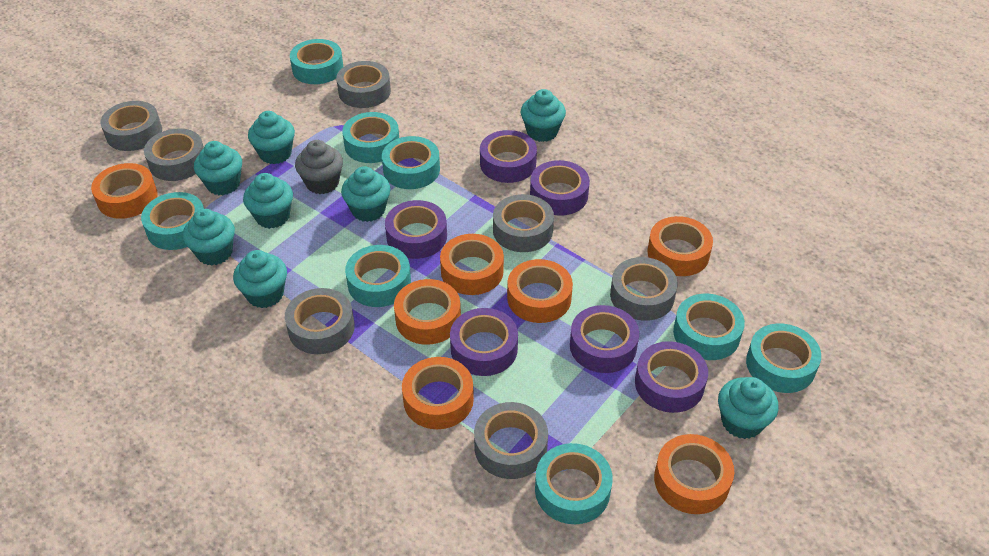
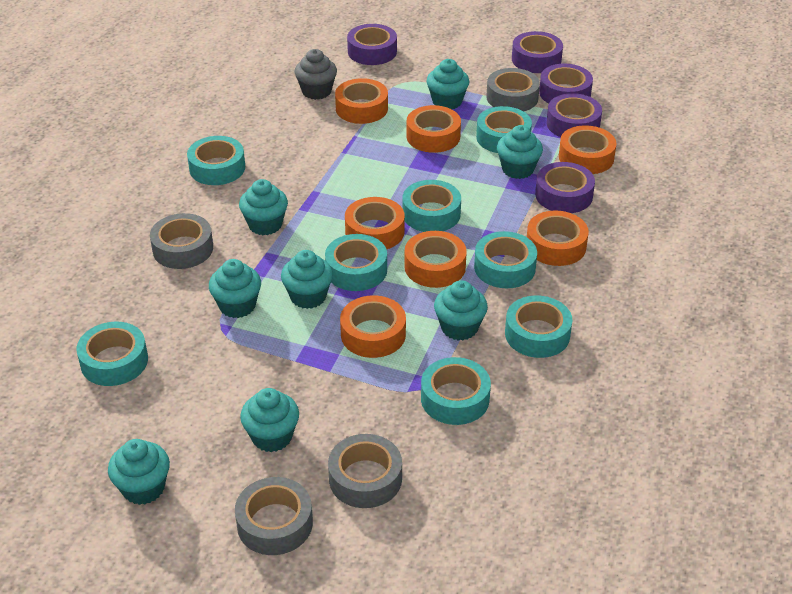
grey tape: [100,101,162,151] [144,128,204,181] [285,288,355,354] [336,61,391,108] [474,402,548,479] [493,194,554,252] [610,257,678,321] = 7 -> [150,213,213,269] [235,477,313,555] [328,434,402,508] [486,68,540,111] = 4
purple tape: [385,200,447,259] [450,308,518,376] [480,130,537,183] [530,160,590,215] [570,305,639,373] [635,341,708,413] = 6 -> [347,24,397,65] [512,31,563,73] [535,162,595,213] [539,64,593,103] [547,93,602,137] = 5

